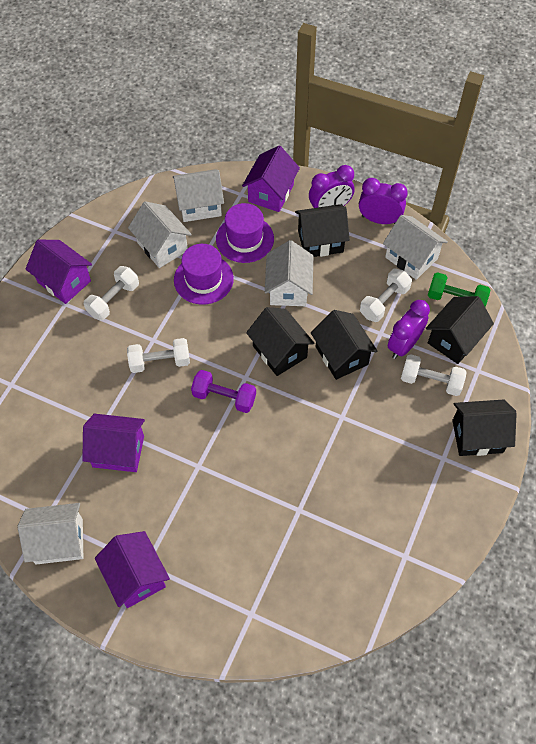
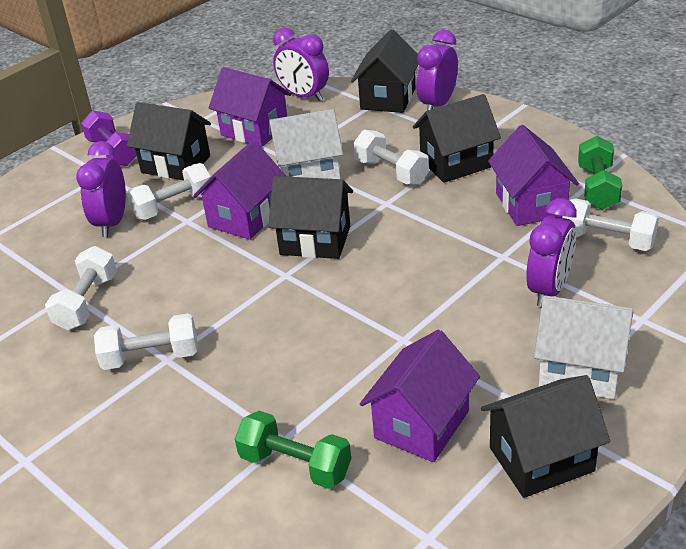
green dumbbell: [428,272,490,307] = 1 -> [235,411,351,489] [578,136,622,210] = 2
purple clock: [309,165,355,208] [359,178,408,224] [388,300,430,359] = 3 -> [76,141,126,237] [273,28,329,102] [416,30,458,111] [526,198,577,307] = 4
purple hat: [174,244,234,305] [216,203,274,263] = 2 -> none = 0
white dumbbell: [84,266,139,320] [127,338,190,373] [360,269,412,322] [401,354,466,396] = 4 -> [45,246,117,330] [94,313,198,370] [127,163,211,220] [353,130,429,185] [562,198,659,251] = 5
white house: [18,503,83,564] [128,201,192,268] [173,169,224,222] [265,240,313,306] [383,215,448,280] = 5 -> [269,109,343,179] [534,296,633,399] = 2

